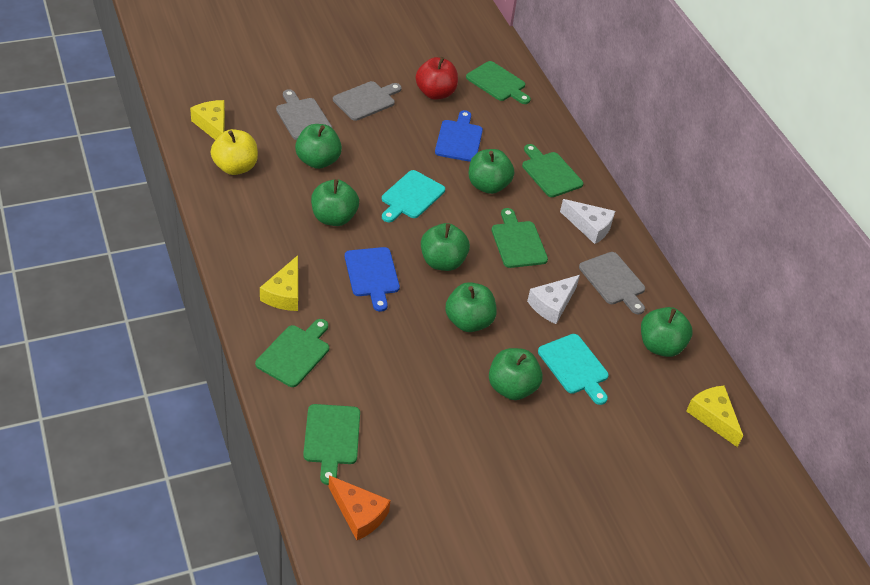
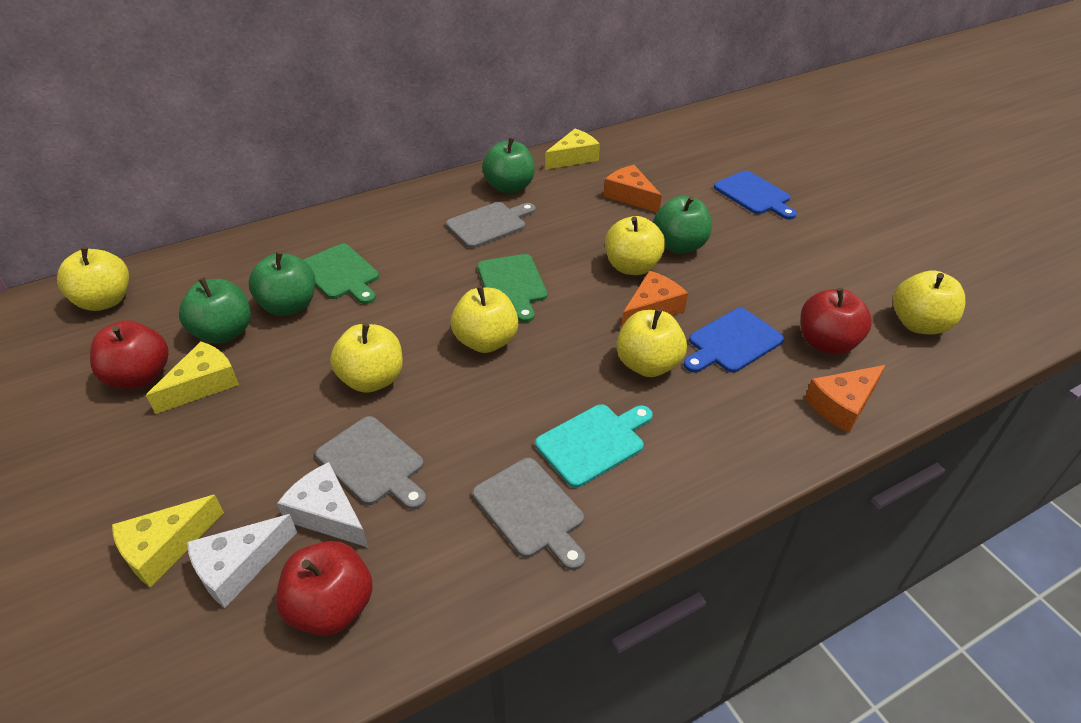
green apple: [295,124,342,169] [311,179,359,226] [421,223,470,271] [445,282,497,332] [469,149,514,194] [489,348,543,400] [641,307,693,357] = 7 -> [179,277,251,344] [249,251,315,316] [482,137,535,194] [653,196,712,253] = 4
green cutting board: [255,319,329,387] [303,404,360,485] [466,61,531,104] [491,208,548,268] [522,144,583,197] = 5 -> [304,244,379,304] [478,254,547,323] = 2
orange cheese: [329,475,391,540] = 1 -> [604,165,662,212] [621,271,688,328] [805,365,886,433] = 3
red apple: [416,57,458,100] = 1 -> [90,320,169,389] [276,541,373,636] [800,288,872,355] = 3
turquoise cutting board: [382,170,445,223] [538,334,609,405] = 2 -> [535,404,653,488] = 1
yellow apple: [211,129,258,175] = 1 -> [57,247,129,311] [330,323,403,393] [451,286,519,353] [605,216,665,275] [616,309,687,377] [893,270,965,334] = 6

